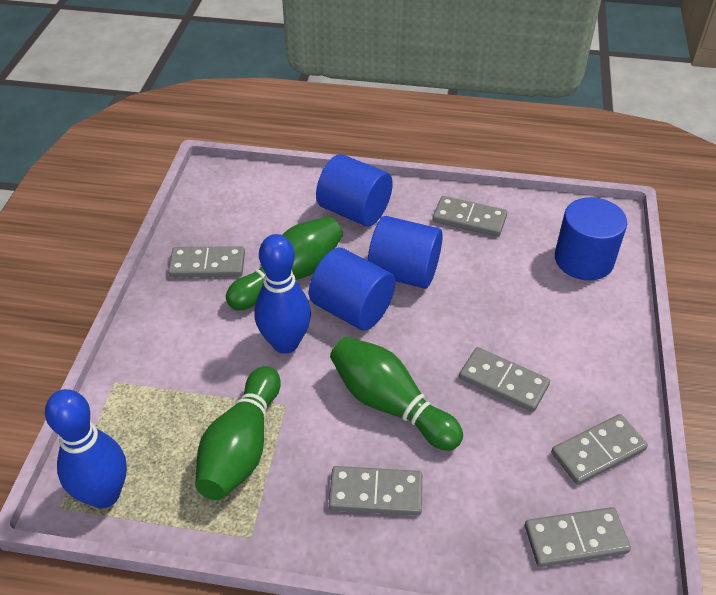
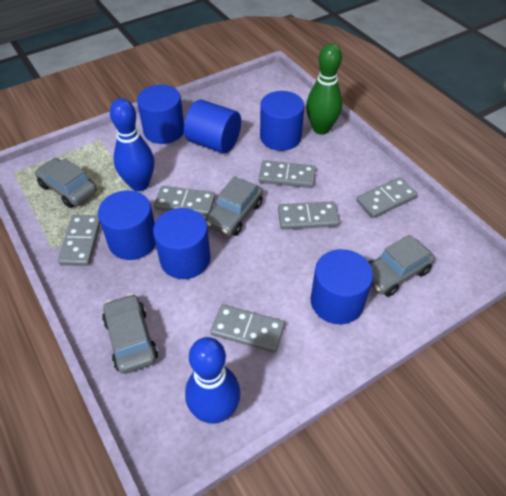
blue cylinder: [309,248,396,331] [316,154,393,226] [368,216,443,289] [555,197,627,281] = 4 -> [98,190,156,260] [137,85,184,144] [153,208,211,279] [184,99,241,154] [260,91,304,151] [311,249,373,324] = 6
green bowling pin: [195,366,281,500] [226,217,343,311] [330,336,463,451] = 3 -> [306,43,342,135] = 1
grey car: none = 0 -> [35,158,97,208] [102,294,158,374] [205,176,263,236] [369,235,435,297] = 4

